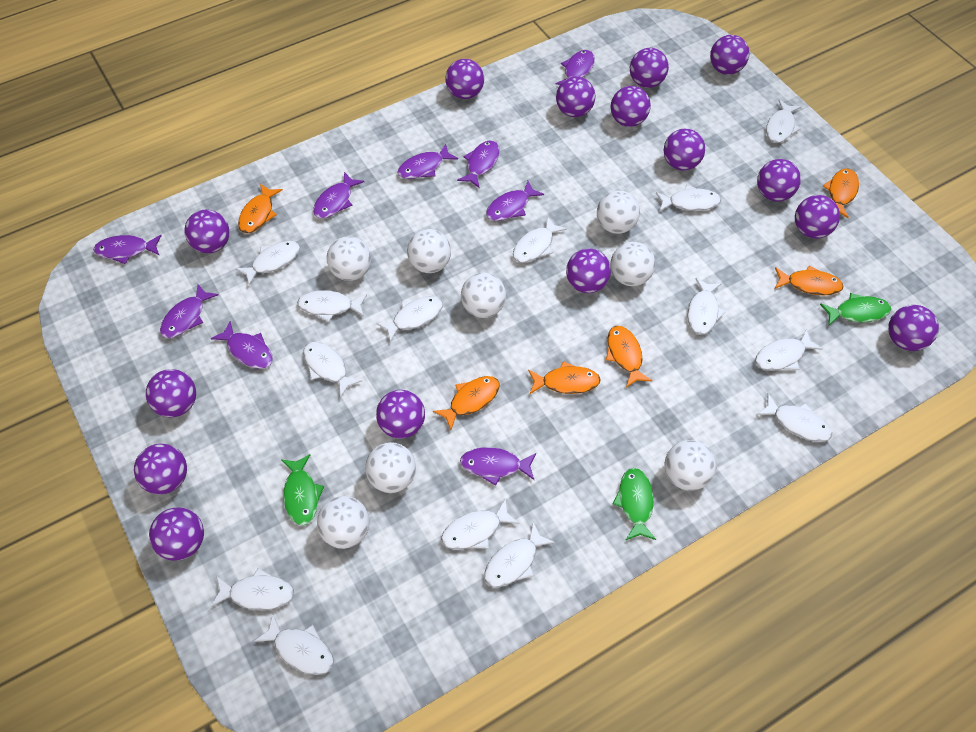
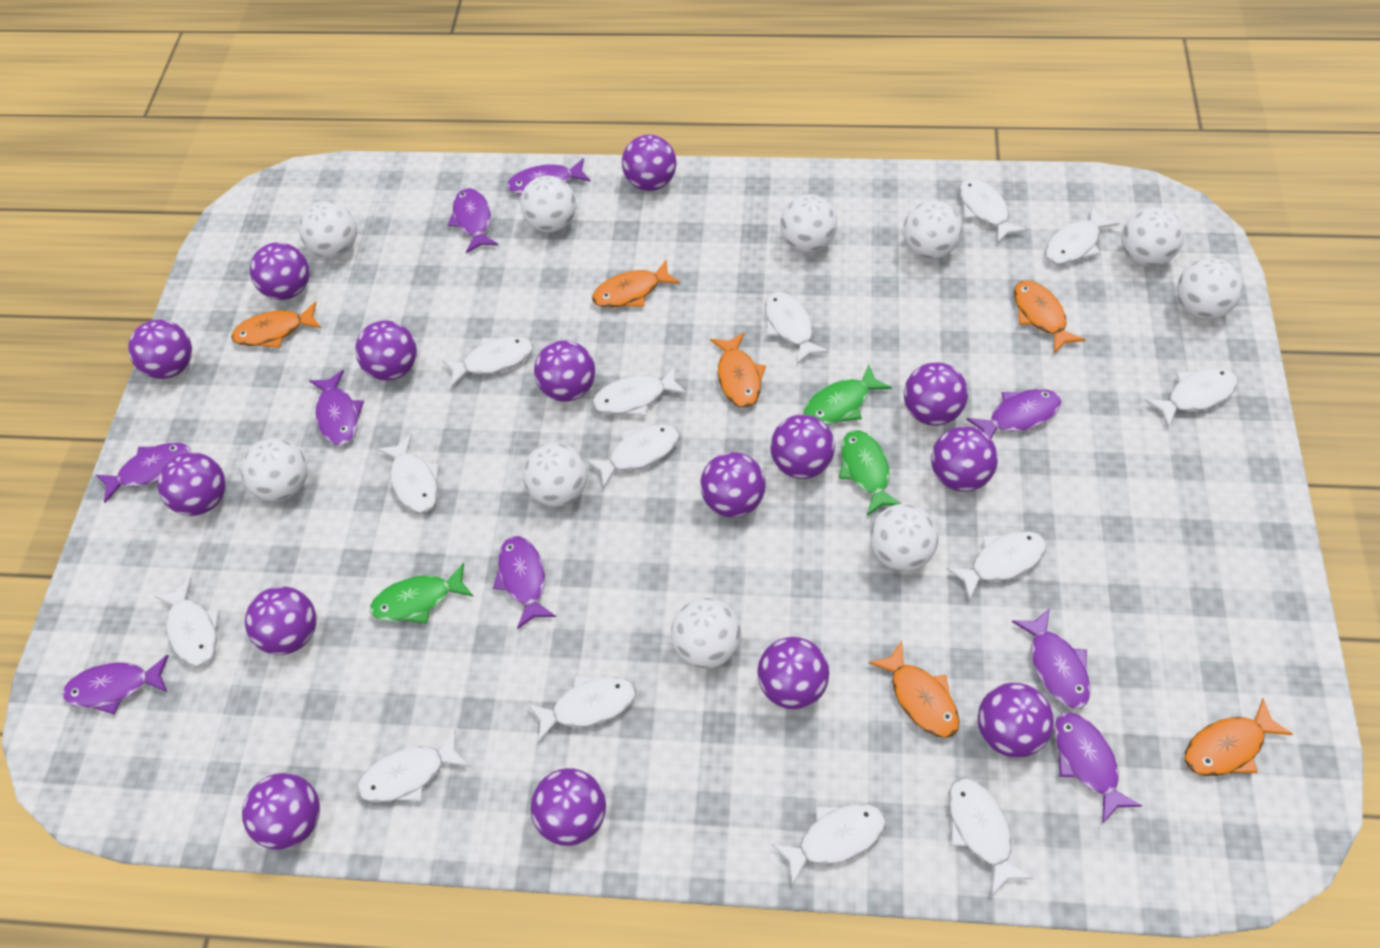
white ball: [317,496,370,549] [327,236,371,281] [365,442,416,493] [407,229,451,273] [461,273,506,318] [597,190,640,234] [611,242,655,286] [664,440,716,491] = 8 -> [241,438,307,501] [299,201,357,258] [520,176,576,233] [523,442,588,507] [671,598,741,668] [780,194,837,253] [870,504,938,571] [903,200,962,259] [1121,207,1184,267] [1177,258,1243,319] = 10

